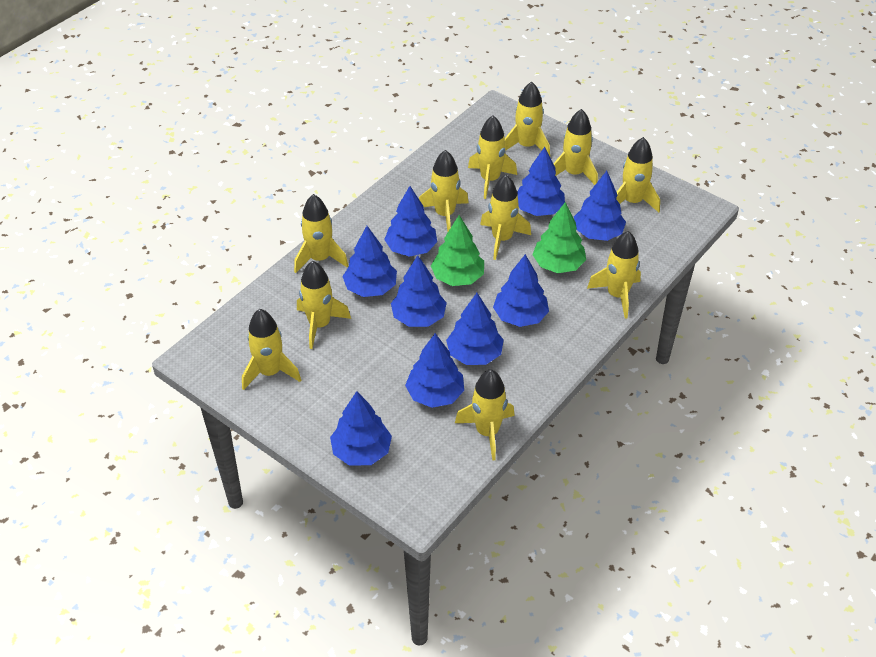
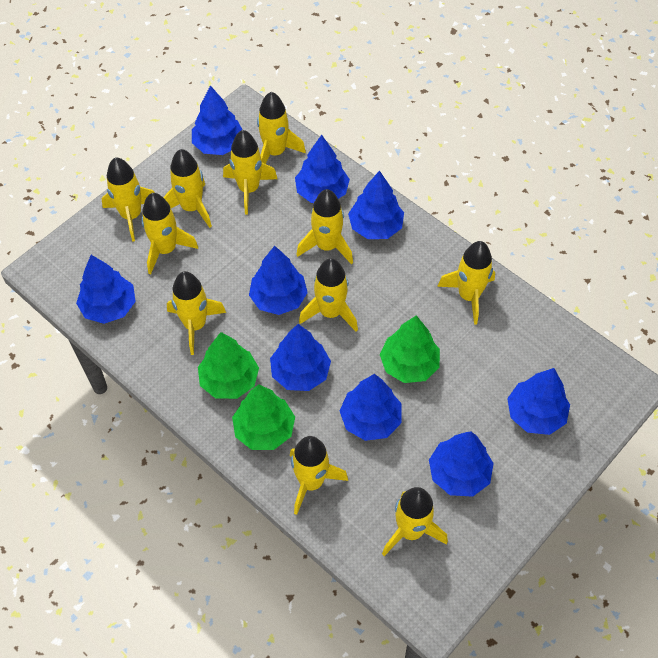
green tree: [431,215,484,286] [532,202,586,273] = 2 -> [198,332,259,399] [232,385,295,450] [380,315,440,383] = 3

